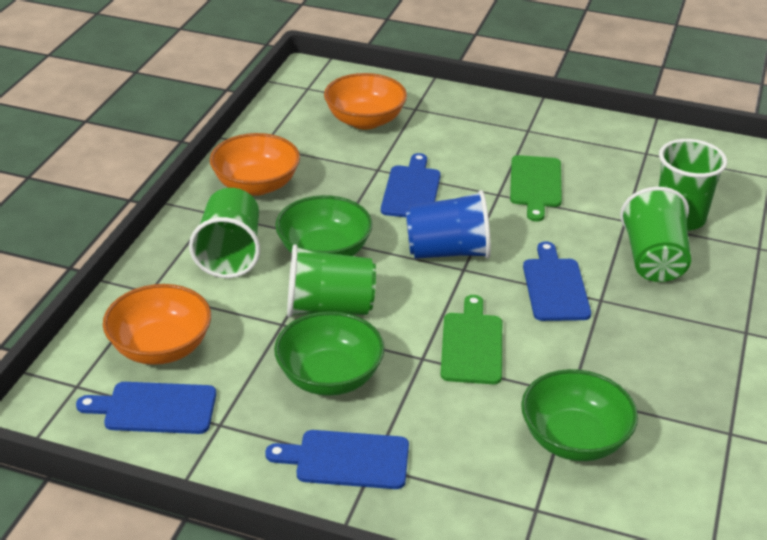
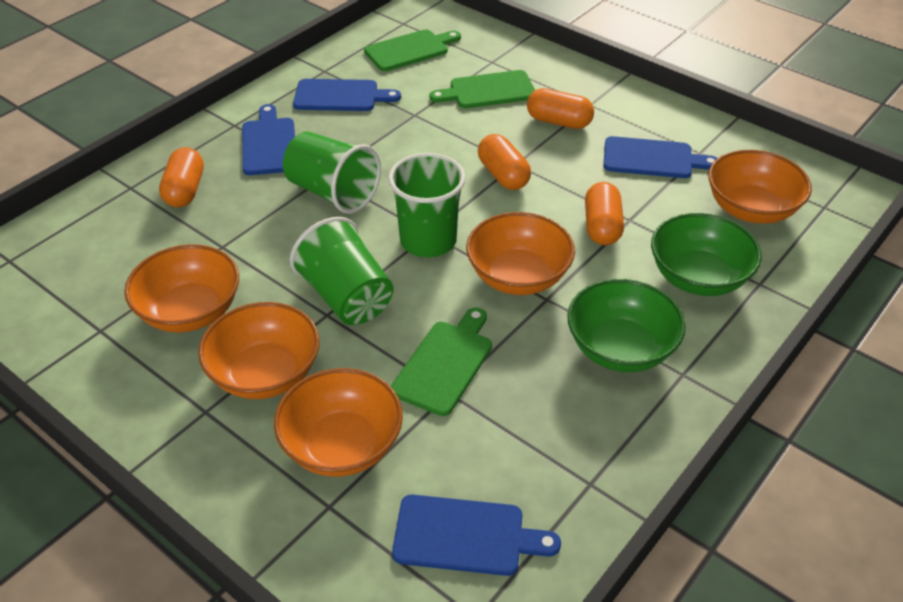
blue cup: [406,190,491,259] = 1 -> none = 0
green bowl: [274,311,385,396] [275,195,372,256] [521,369,638,461] = 3 -> [567,279,686,372] [651,213,762,296] = 2
green cup: [189,188,260,278] [287,244,376,317] [620,187,691,282] [659,139,727,231] = 4 -> [283,131,381,214] [290,217,394,325] [388,153,466,257] = 3
green cutting board: [440,295,502,384] [510,155,562,222] = 2 -> [364,29,461,71] [391,307,492,416] [429,70,535,108] = 3
orange bowl: [103,284,211,365] [210,133,300,196] [324,73,407,130] = 3 -> [124,244,239,333] [198,302,320,399] [274,368,403,477] [466,212,575,295] [708,150,812,224] = 5
orange capsule: none = 0 -> [159,147,204,208] [478,134,531,190] [527,88,594,129] [585,182,624,245] = 4

